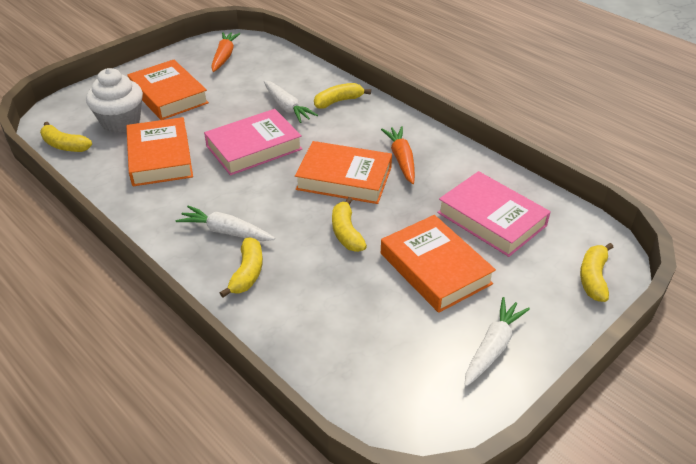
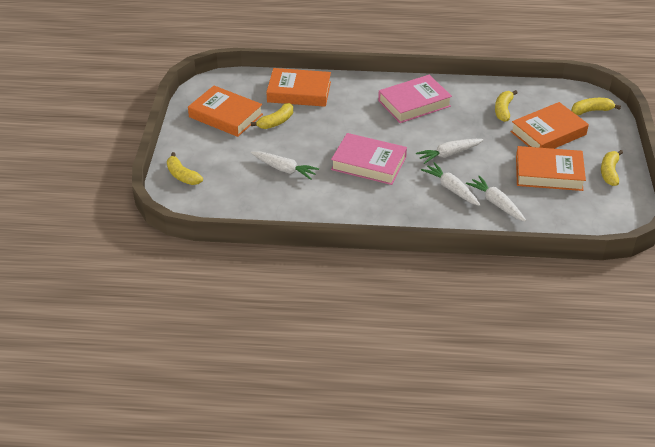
orange carrot: [211,32,240,72] [381,126,415,184] = 2 -> none = 0
white carrot: [176,205,275,241] [264,81,318,123] [465,297,530,387] = 3 -> [251,151,319,180] [416,139,483,164] [421,162,481,206] [466,176,526,222] = 4
white cupcake: [86,68,143,133] = 1 -> none = 0

